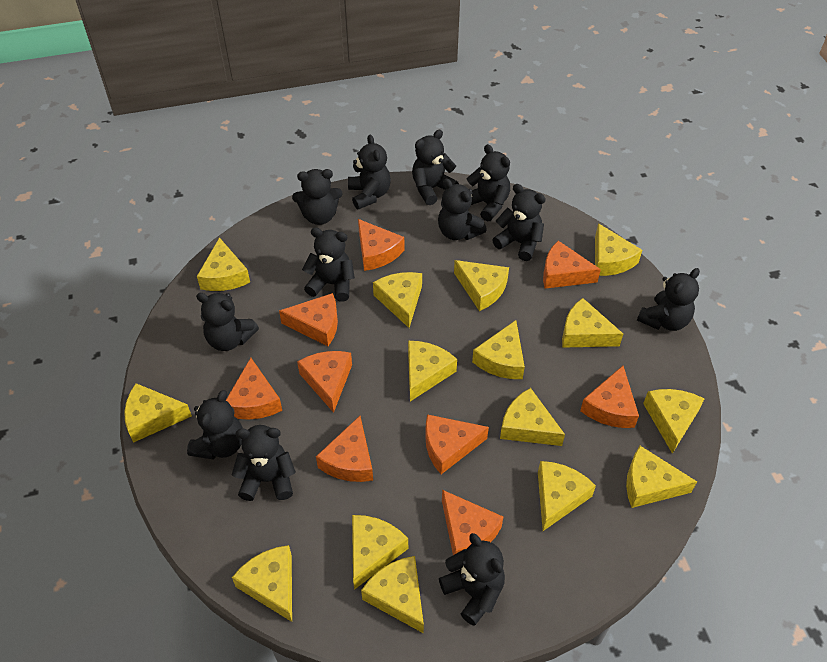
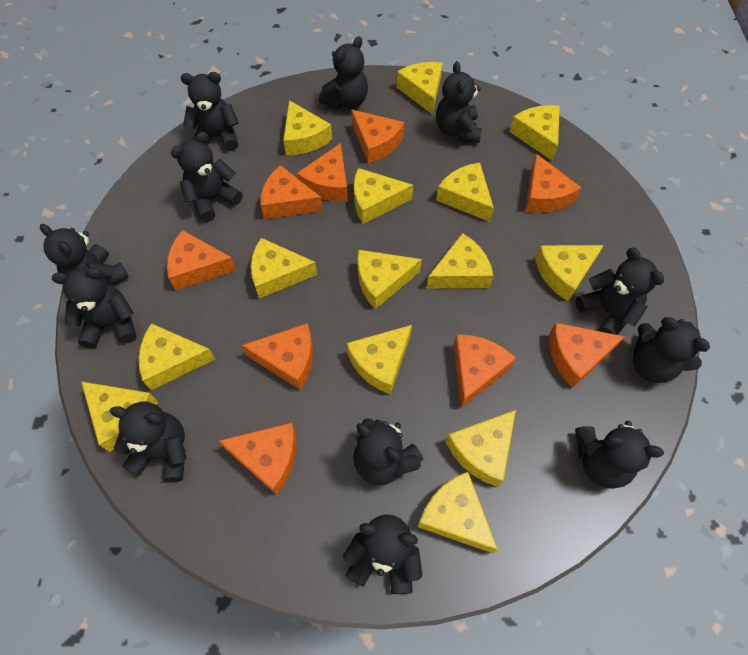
yellow cheese: [124,383,192,443] [197,237,250,291] [232,545,292,622] [352,515,408,590] [361,556,424,634] [373,272,422,328] [408,341,457,401] [454,260,509,311] [472,320,525,379] [500,388,565,446] [538,461,596,531] [562,298,623,348] [595,223,642,276] [626,446,697,508] [643,389,705,454] = 15 -> [81,381,158,452] [139,323,215,390] [251,238,317,299] [283,100,332,155] [346,325,412,394] [354,168,413,224] [357,250,422,309] [396,62,443,115] [418,472,498,553] [426,233,494,289] [436,163,494,222] [446,410,516,487] [509,105,560,161] [535,245,604,301] = 14

